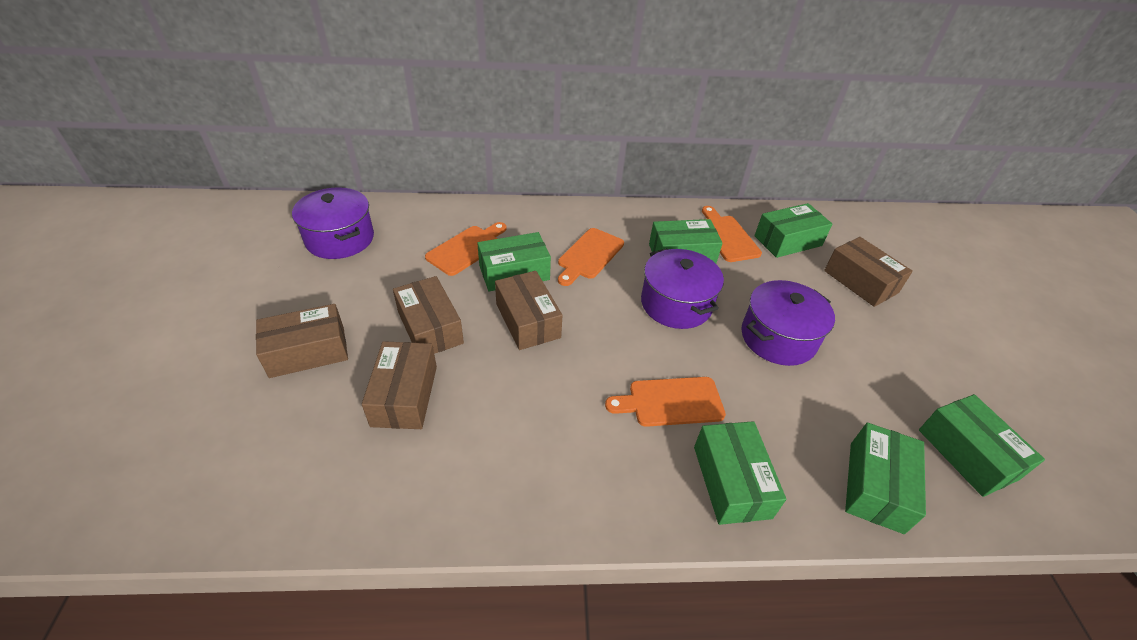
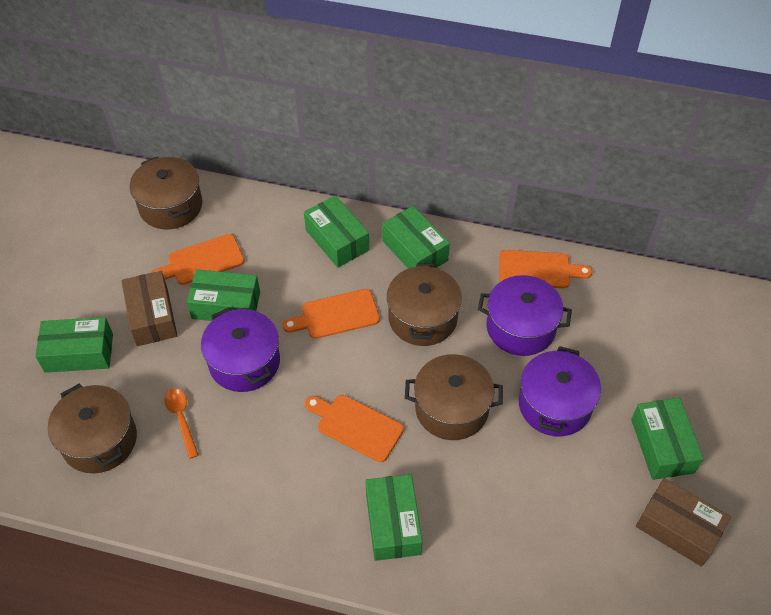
brown box: [256,304,348,378] [362,341,437,429] [393,276,464,354] [495,271,563,350] [824,237,913,307] = 5 -> [121,271,177,346] [636,478,731,567] = 2
brown pot: none = 0 -> [48,384,137,473] [130,157,202,229] [387,263,462,346] [405,354,503,440] = 4
orange spoon: none = 0 -> [164,388,199,459] = 1

